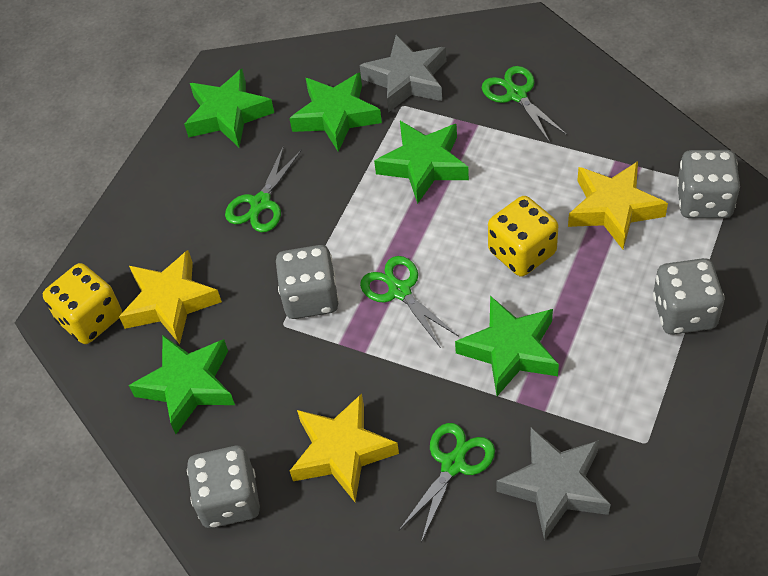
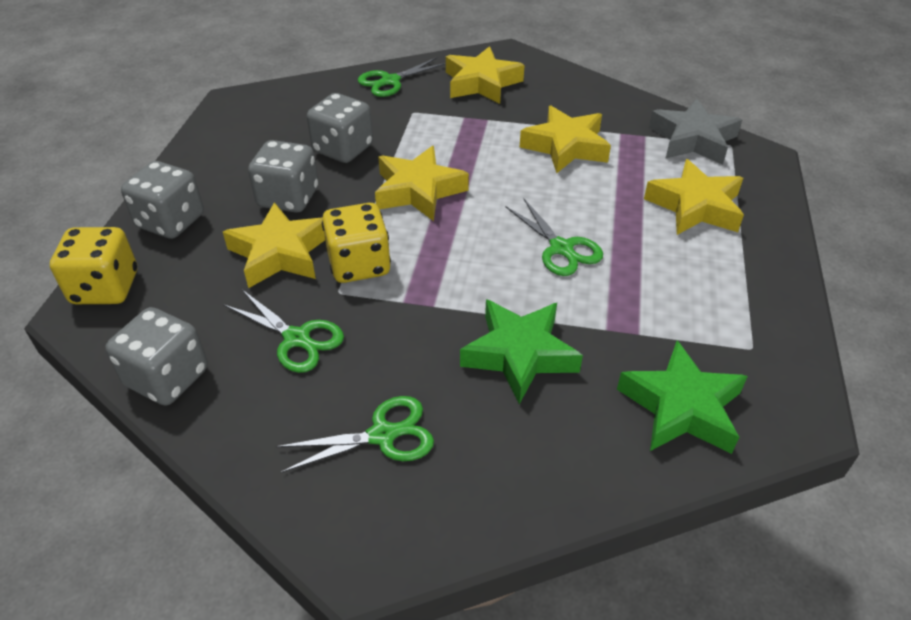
green star: [129,335,235,434] [184,69,274,147] [289,73,382,152] [374,121,469,204] [455,296,559,396] = 5 -> [460,299,583,404] [617,340,748,454] = 2
grey star: [360,35,447,112] [496,427,611,541] = 2 -> [649,98,742,165] = 1
yellow star: [119,250,222,344] [290,394,399,502] [568,161,668,249] = 3 -> [223,202,325,288] [375,146,469,221] [446,46,525,104] [520,106,611,173] [644,159,744,235] = 5

